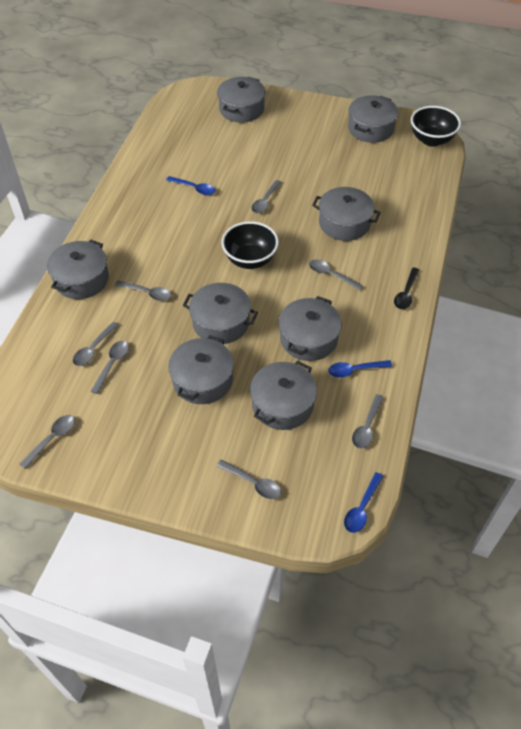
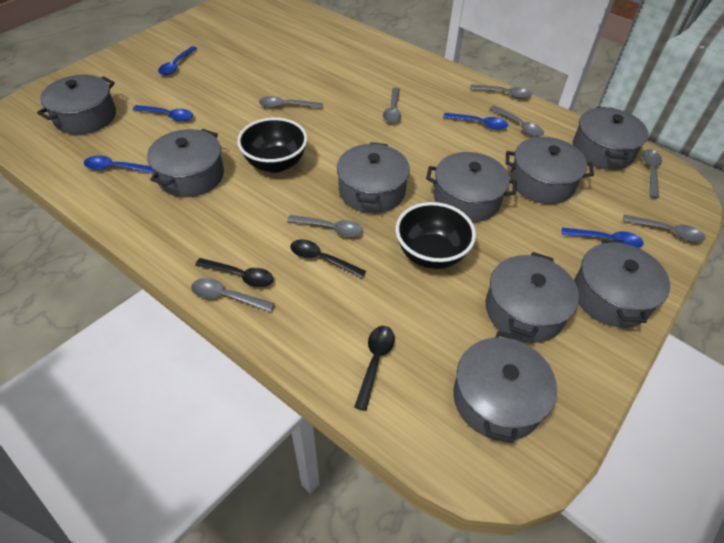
black spoon: [394,267,419,310] = 1 -> [195,258,274,288] [290,239,366,278] [354,326,395,411] = 3
blue spoon: [166,176,215,195] [328,360,392,378] [344,472,384,533] = 3 -> [84,156,154,173] [133,105,193,121] [158,46,197,75] [443,113,508,130] [562,228,644,248] = 5
grey pot: [47,239,109,299] [168,335,234,404] [183,283,258,344] [217,77,266,123] [250,361,317,430] [279,296,342,361] [312,187,381,241] [348,95,398,143] = 8 -> [37,75,116,134] [147,129,224,197] [337,142,410,213] [426,152,517,222] [453,331,557,443] [486,252,579,343] [506,137,594,204] [573,107,648,170] [574,239,670,328] = 9

